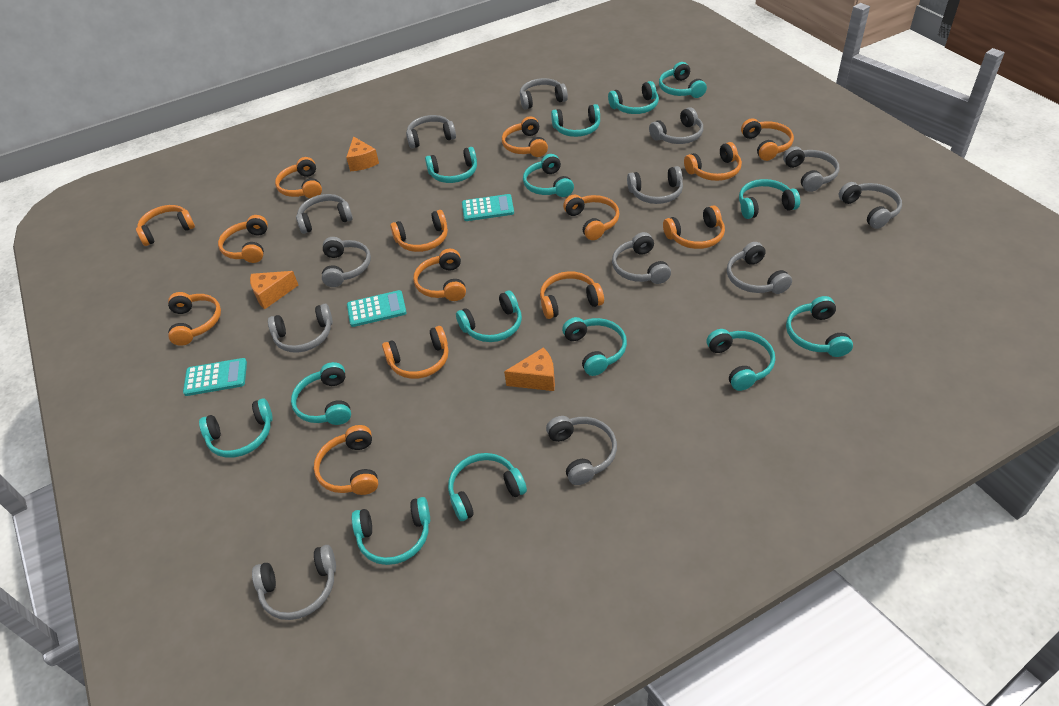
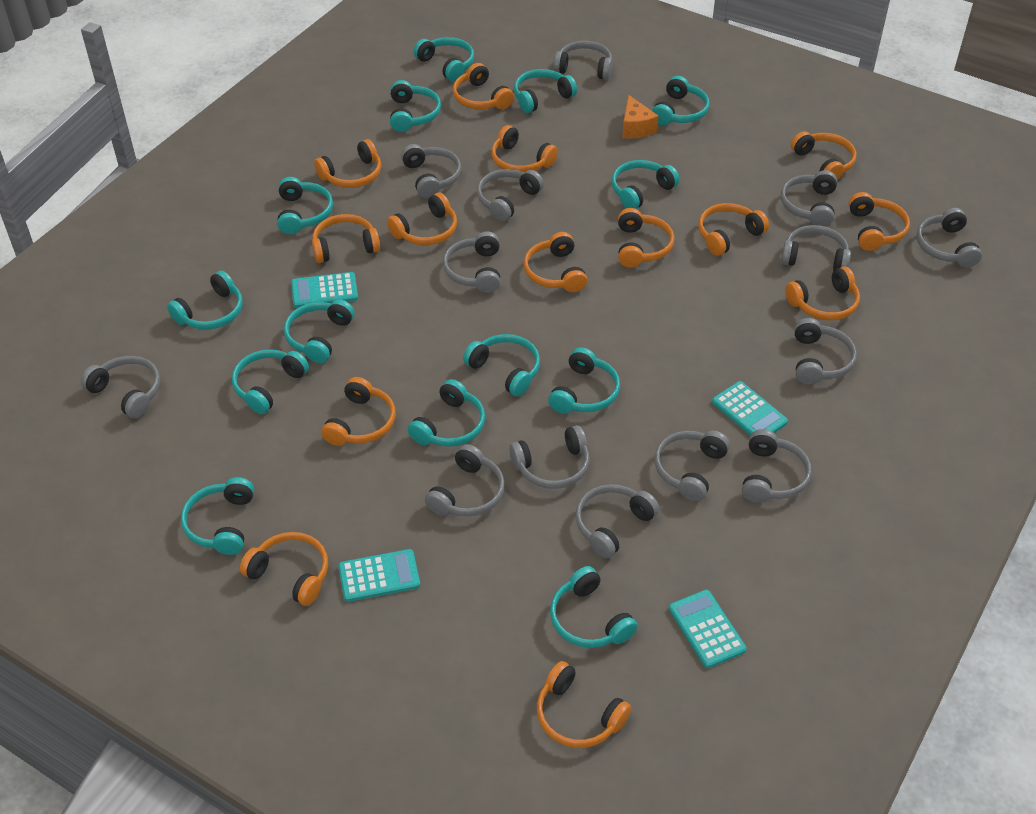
grey headphones: [252,545,336,620] [268,304,333,353] [296,194,353,234] [322,237,371,287] [406,115,456,149] [520,78,568,109] [546,416,617,485] [612,232,671,284] [627,166,683,204] [649,107,703,144] [727,242,792,294] [783,147,840,192] [839,182,902,229] = 13 -> [81,356,161,418] [401,144,461,198] [425,444,505,517] [443,231,500,293] [477,169,544,221] [509,425,589,489] [553,41,612,80] [575,484,659,558] [655,431,730,501] [742,429,811,503] [781,170,837,227] [781,225,851,271] [795,318,857,384] [916,208,982,267] = 14
orange cheese: [250,271,298,309] [346,136,379,171] [504,347,555,391] = 3 -> [622,95,659,139] = 1
turquoise calculator: [183,358,247,396] [347,290,407,327] [462,194,514,221] = 3 -> [291,272,358,308] [338,549,420,602] [669,590,747,668] [712,381,788,435] = 4

